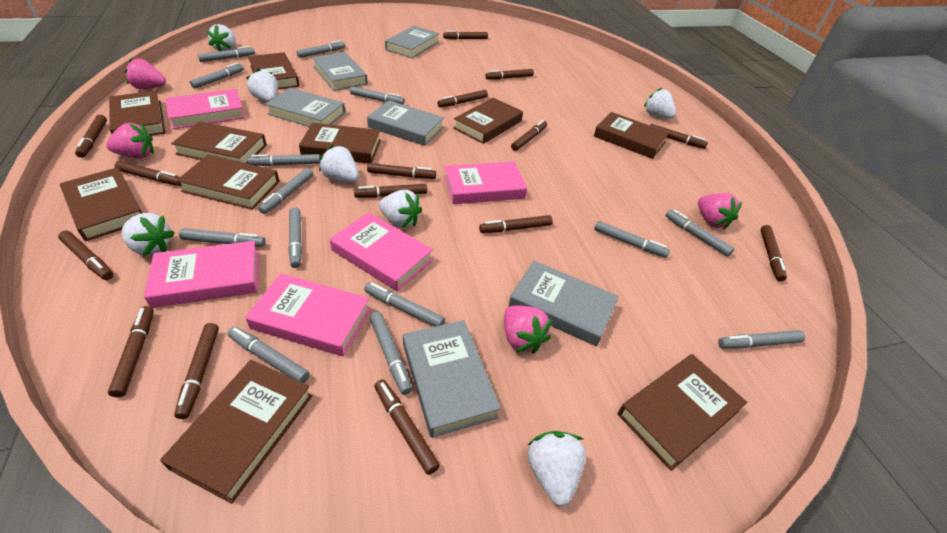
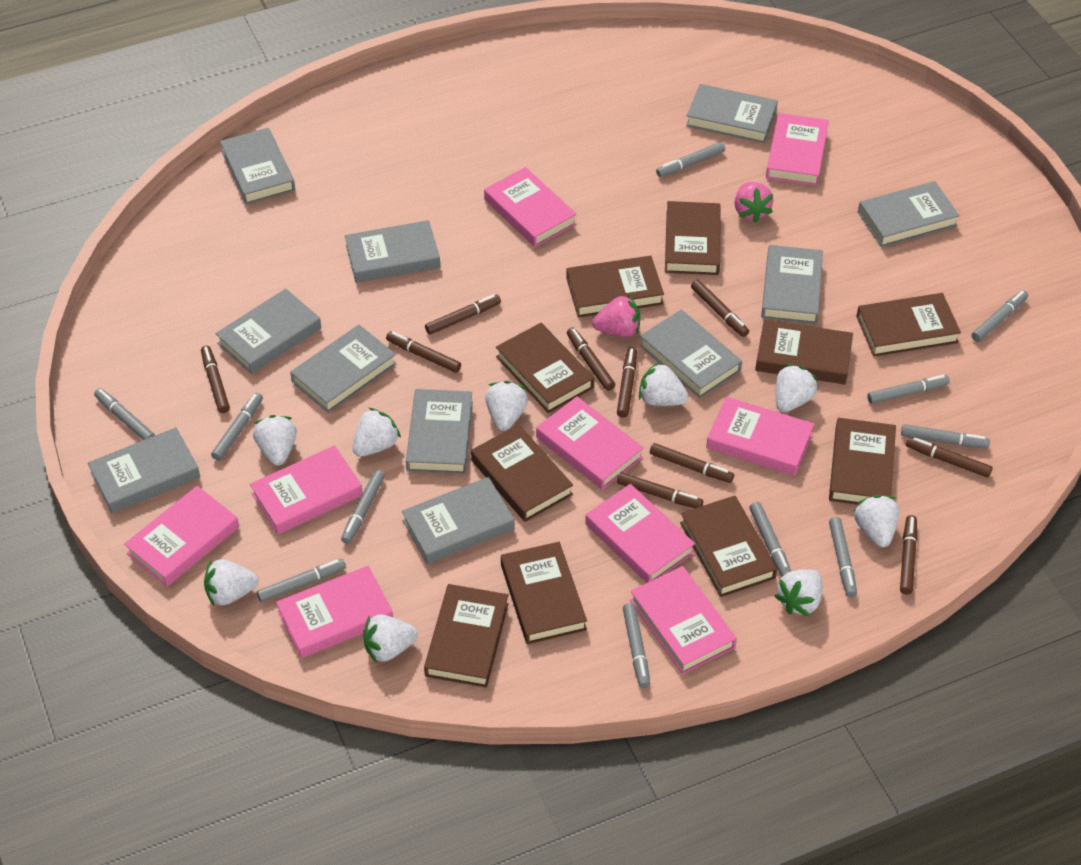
brown marker: [58,231,113,280] [75,115,107,158] [108,306,154,397] [115,161,182,186] [174,323,219,419] [354,184,427,198] [367,163,436,179] [374,379,440,475] [438,90,488,107] [443,31,488,39] [479,215,553,233] [485,69,534,80] [511,120,547,151] [650,124,708,149] [760,225,787,281] = 15 -> [201,346,230,413] [386,331,461,373] [425,294,501,335] [567,327,615,391] [617,347,637,417] [617,472,703,508] [650,443,734,483] [691,280,749,337] [900,515,917,594] [906,437,993,478] = 10
grey book: [265,88,345,127] [312,52,368,91] [367,100,444,146] [385,26,439,58] [403,320,501,438] [509,261,619,346] = 6 -> [88,427,200,514] [215,289,321,374] [220,128,295,205] [290,325,397,413] [345,220,440,283] [402,477,515,564] [406,389,473,474] [640,310,742,398] [686,84,778,143] [761,245,823,324] [858,181,960,247] = 11
grey marker: [179,228,266,247] [190,63,244,88] [198,46,255,62] [228,327,310,383] [247,154,321,166] [258,168,313,214] [288,207,302,268] [297,40,345,58] [350,86,405,104] [364,282,445,327] [370,312,412,395] [594,221,670,258] [666,210,734,256] [718,330,805,349] = 14 -> [94,388,155,440] [211,393,263,461] [257,559,346,602] [341,470,385,544] [623,603,650,688] [656,142,725,177] [750,502,791,577] [829,517,857,597] [867,375,950,404] [901,424,990,449] [971,290,1028,342] = 11
pink book: [144,241,259,308] [165,89,246,129] [245,273,371,356] [330,212,433,291] [444,162,527,204] = 5 -> [124,486,239,586] [250,446,363,535] [276,566,393,658] [484,167,577,247] [536,396,644,490] [585,484,695,583] [630,566,737,674] [706,397,814,476] [766,113,829,186] = 9
pink strawberry: [106,123,154,158] [125,58,166,89] [504,306,552,354] [698,193,742,229] = 4 -> [592,295,640,337] [735,182,773,223] = 2
white strawberry: [121,213,175,256] [206,24,235,51] [246,69,278,102] [319,145,359,182] [379,190,422,228] [528,431,586,506] [644,88,676,119] = 7 -> [204,559,259,606] [253,415,297,466] [352,408,401,457] [363,614,418,663] [485,381,528,431] [639,362,688,406] [774,569,822,616] [776,364,818,412] [853,495,899,547] = 9

